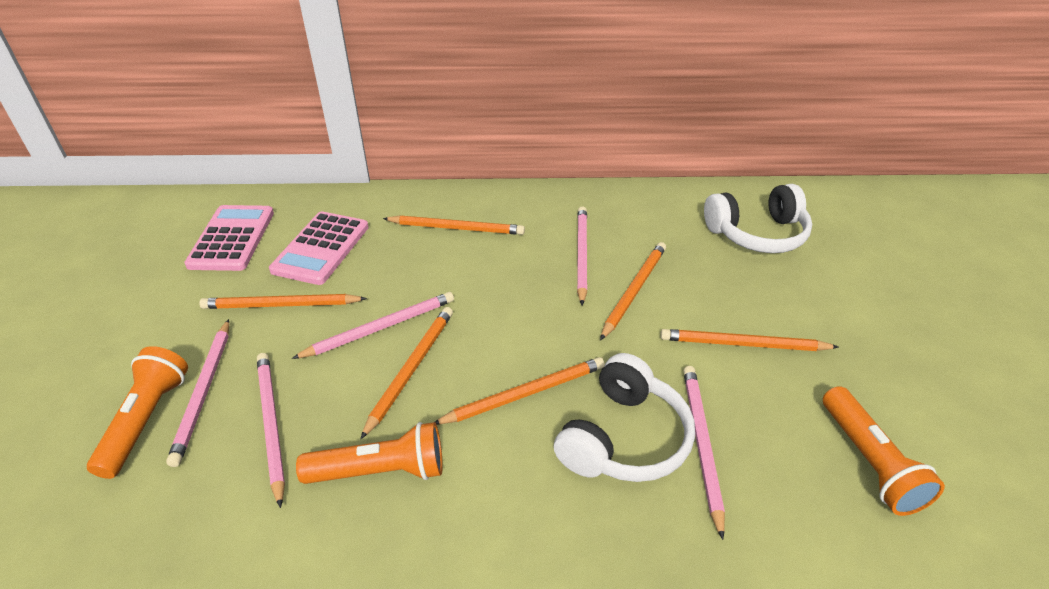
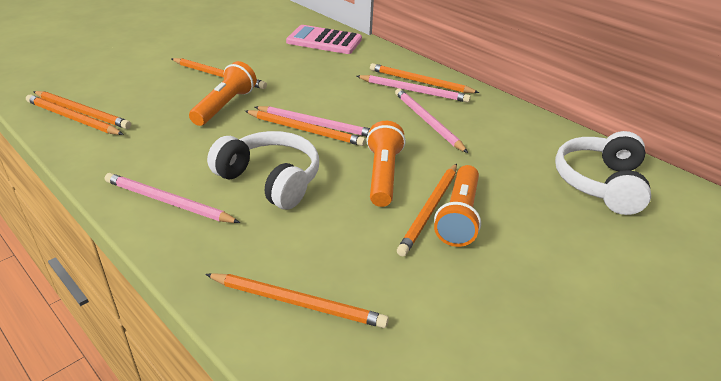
orange pencil: [199,294,367,309] [361,307,453,439] [383,215,525,235] [435,357,605,425] [600,242,666,340] [660,329,838,351] = 6 -> [26,94,124,135] [33,91,131,129] [172,58,267,89] [205,273,389,328] [245,110,366,146] [370,63,479,93] [397,164,457,256] = 7
pink calculator: [184,205,274,271] [269,211,369,285] = 2 -> [286,25,362,54] = 1
pink pencil: [166,319,229,467] [257,353,285,508] [292,292,454,359] [577,206,587,305] [683,366,725,540] = 5 -> [105,173,240,223] [255,106,370,137] [357,75,471,103] [395,88,468,153] = 4

